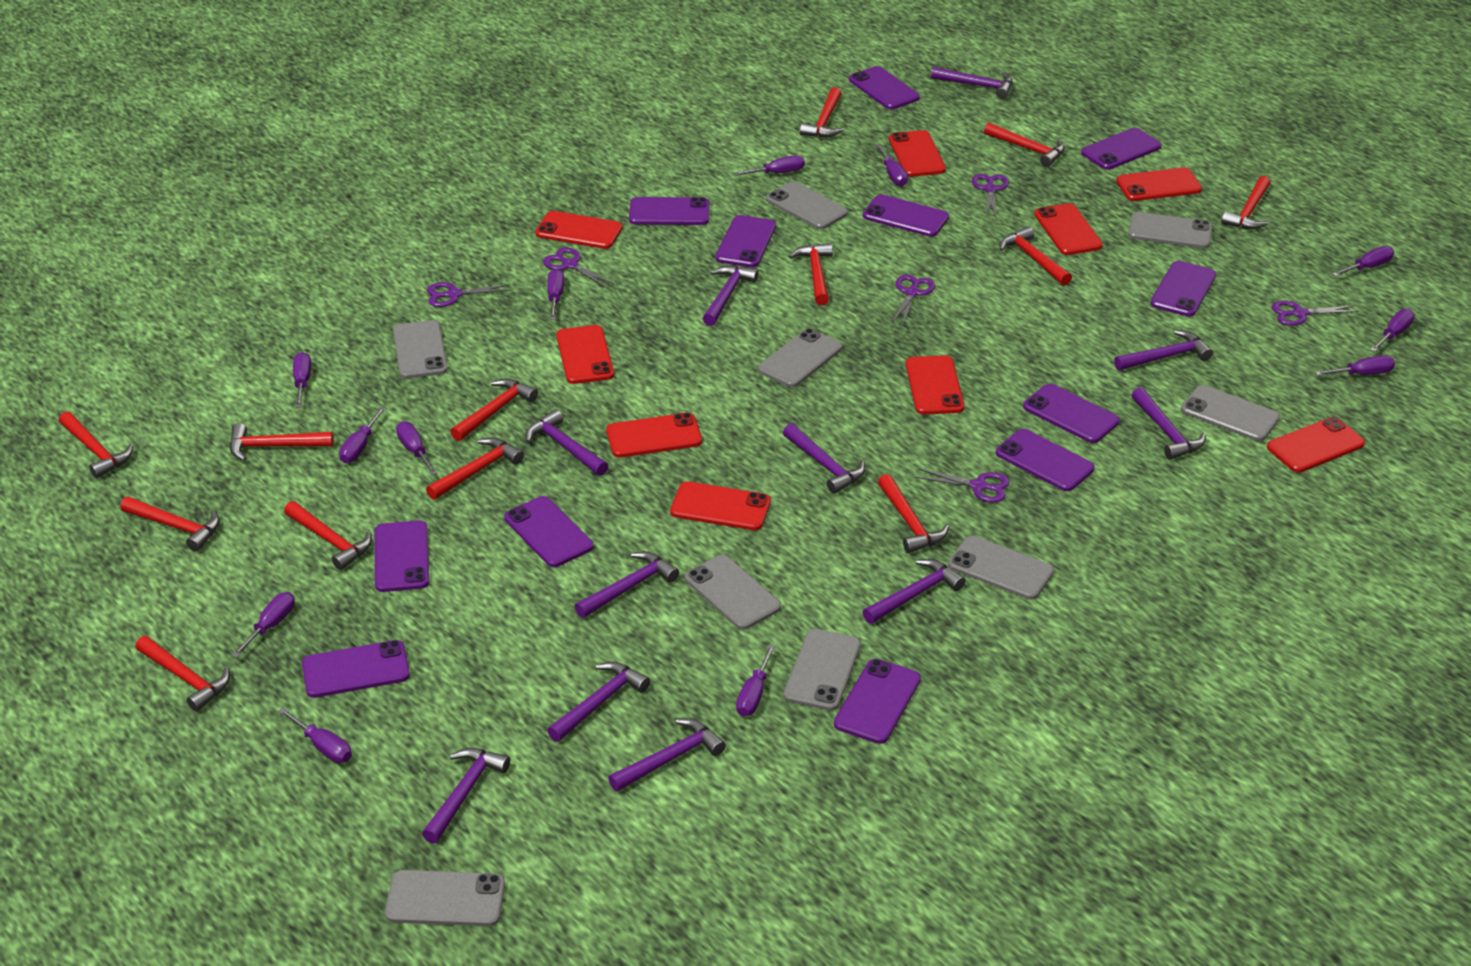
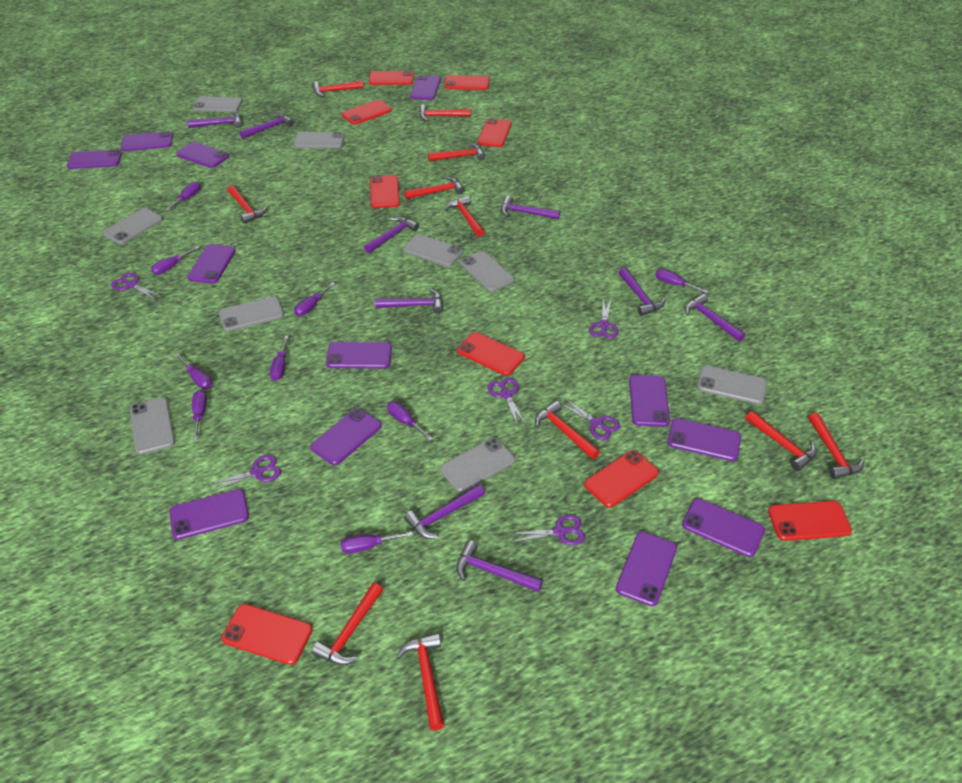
purple hammer: [422,748,510,844] [526,409,609,476] [547,662,650,742] [575,551,679,618] [608,718,726,792] [703,265,758,326] [783,424,865,494] [863,559,965,624] [931,67,1013,99] [1114,330,1213,371] [1132,387,1206,460] = 11 -> [187,112,242,128] [240,113,294,139] [364,217,419,253] [375,289,443,314] [404,484,485,539] [456,540,543,592] [501,196,560,219] [618,267,666,316] [685,294,746,342] = 9
purple screwdriver: [232,592,295,657] [278,708,352,763] [293,352,311,408] [339,407,385,463] [396,421,437,475] [547,269,564,319] [734,155,805,176] [736,645,775,717] [875,144,908,186] [1315,355,1395,376] [1332,246,1394,277] [1370,309,1415,352] = 12 -> [151,246,199,275] [165,182,201,211] [175,354,212,389] [192,390,207,440] [270,336,289,381] [294,282,335,316] [341,531,413,554] [387,401,433,441] [656,269,708,293] = 9
red hammer: [59,411,133,479] [121,497,220,551] [135,636,230,712] [230,423,333,461] [284,501,372,570] [426,437,524,500] [450,379,538,441] [789,243,833,305] [800,87,843,138] [878,474,949,553] [984,123,1065,167] [1000,226,1072,286] [1221,176,1270,229] = 13 -> [227,185,267,224] [312,81,364,97] [312,583,383,665] [396,633,445,730] [404,177,464,199] [419,105,471,121] [428,143,485,161] [445,196,484,237] [535,401,600,459] [745,411,817,471] [808,413,865,479] = 11

